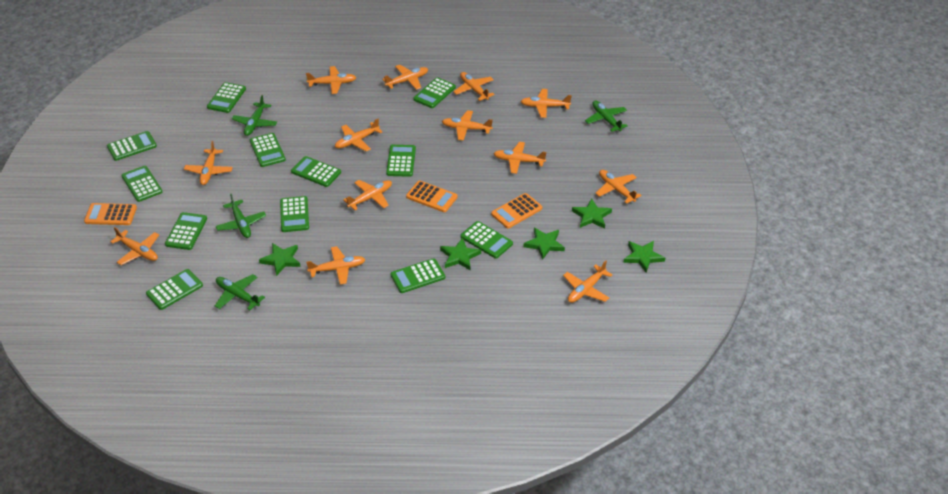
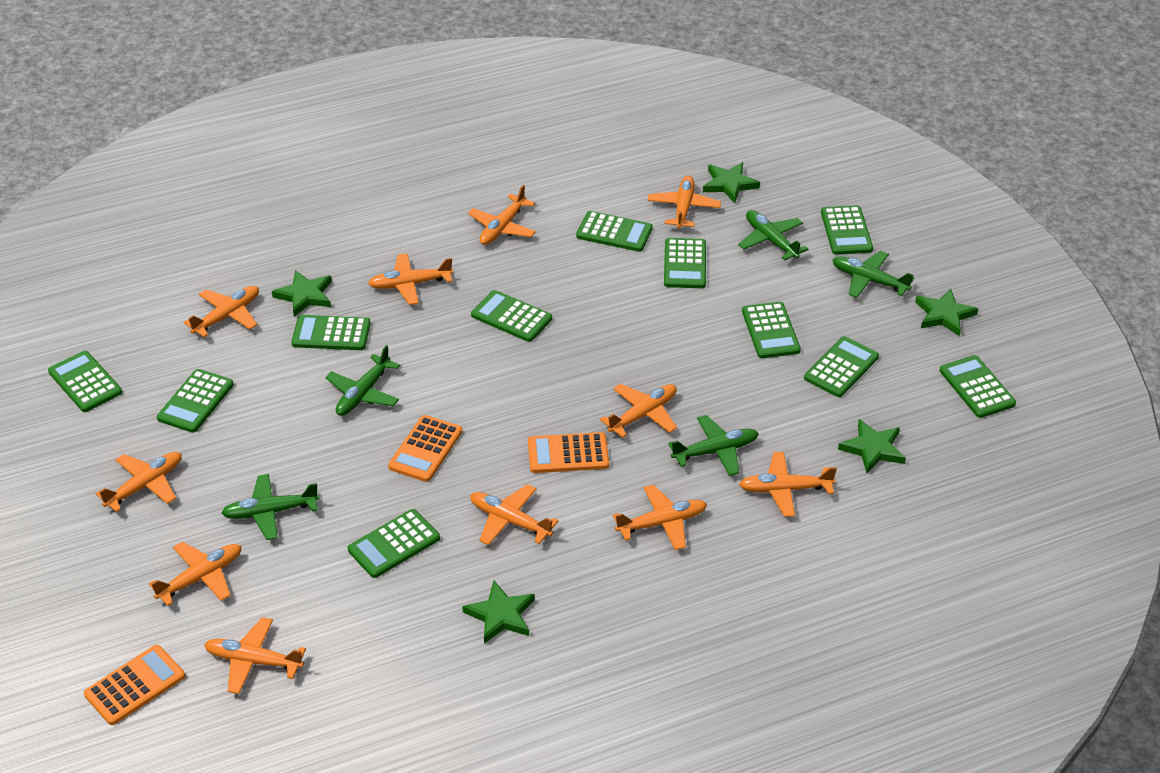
green calculator: [107,131,157,161] [122,166,162,202] [146,269,203,310] [165,212,207,250] [207,82,246,113] [250,133,286,167] [280,196,309,232] [291,156,341,187] [386,145,416,177] [390,258,445,293] [414,77,456,108] [461,221,513,259] = 12 -> [48,351,122,412] [157,369,234,433] [291,315,371,350] [348,509,440,578] [471,290,552,342] [576,211,653,252] [664,238,706,288] [742,302,801,358] [804,336,879,397] [821,205,873,255] [940,355,1016,418] = 11
green plane: [215,194,266,238] [215,274,265,310] [232,95,277,136] [585,100,628,132] = 4 -> [222,474,319,540] [325,345,400,416] [668,415,759,476] [738,210,808,261] [832,251,914,298] = 5
orange plane: [110,227,159,265] [184,141,233,185] [306,66,357,94] [306,246,366,285] [335,119,382,151] [343,180,392,210] [382,65,428,90] [442,110,493,141] [453,72,495,101] [493,142,546,174] [520,89,572,118] [563,261,612,303] [595,170,642,204] = 13 -> [96,452,182,512] [148,542,242,606] [184,286,259,337] [204,617,306,694] [368,253,453,305] [468,184,536,245] [470,484,559,545] [600,384,677,438] [613,484,707,550] [648,175,721,229] [739,452,837,517] = 11

